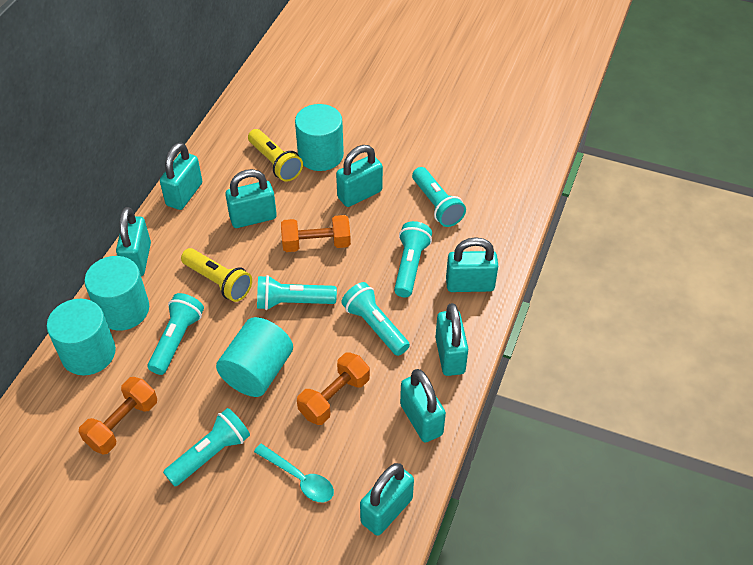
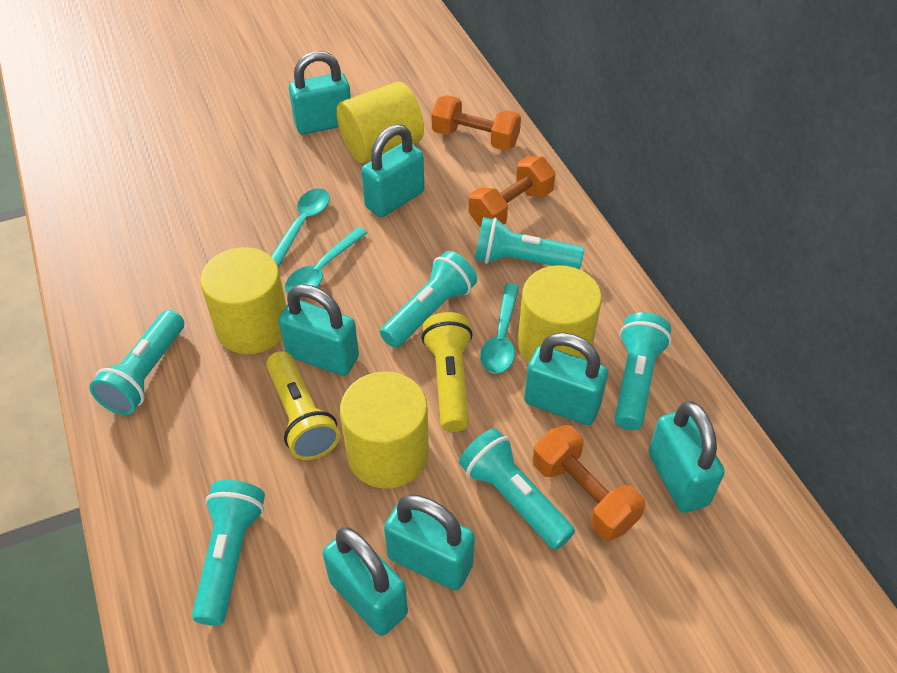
turquoise cylinder: [47,299,116,375] [84,256,149,331] [216,317,293,397] [295,104,344,171] = 4 -> none = 0
turquoise padlock: [116,207,151,276] [160,142,202,210] [225,169,277,228] [336,145,383,207] [360,463,414,536] [400,369,446,442] [435,303,468,376] [446,237,498,292] = 8 -> [279,284,359,376] [289,51,351,135] [323,527,408,636] [361,124,424,217] [384,494,475,591] [524,332,608,425] [648,401,725,513] = 7
turquoise spoon: [254,444,334,502] = 1 -> [271,188,330,267] [285,227,367,293] [480,283,519,373] = 3
yellow cylinder: none = 0 -> [200,247,286,354] [337,81,424,163] [340,371,429,489] [518,265,602,364] = 4

